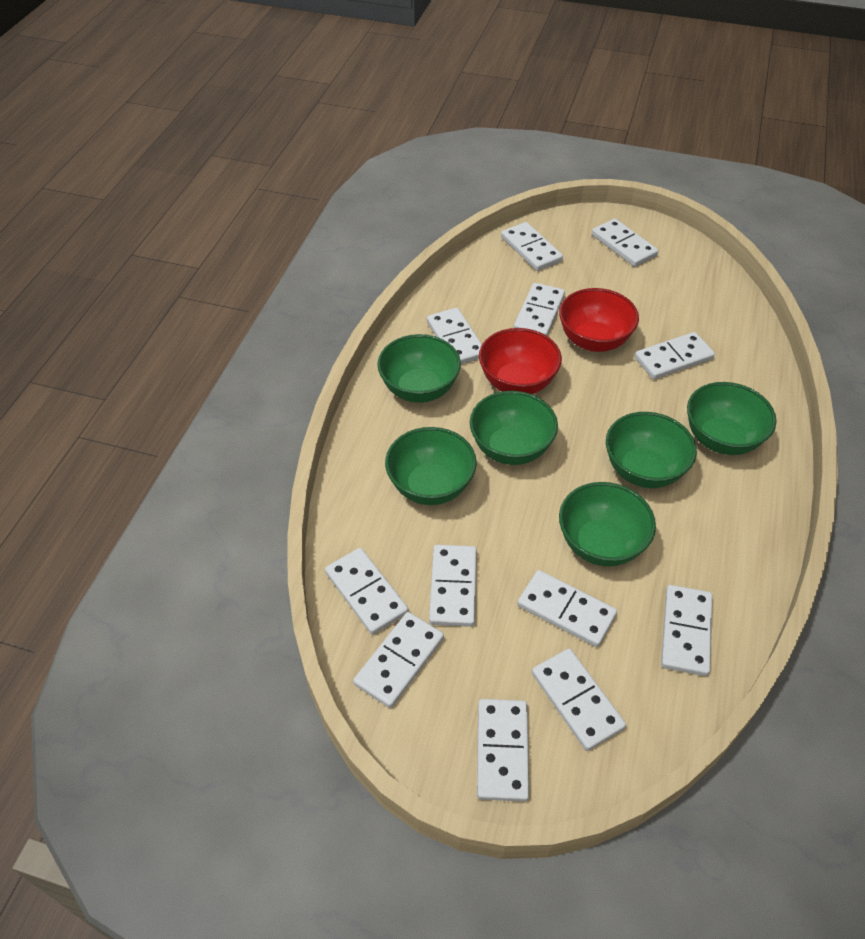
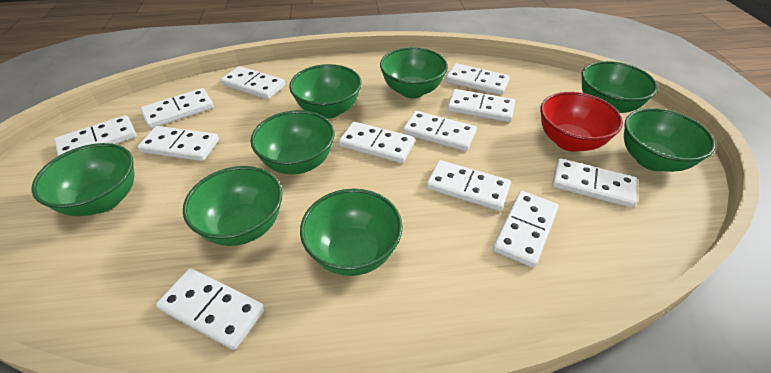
green bowl: [377,334,461,403] [385,427,477,505] [470,391,558,465] [559,482,656,567] [606,412,697,488] [687,382,777,455] = 6 -> [31,143,135,216] [183,166,282,246] [251,110,335,174] [289,64,362,119] [300,189,403,276] [380,47,448,98] [582,61,658,113] [624,108,716,172] = 8
red bowl: [479,328,562,394] [559,288,639,352] = 2 -> [540,92,623,152] = 1

